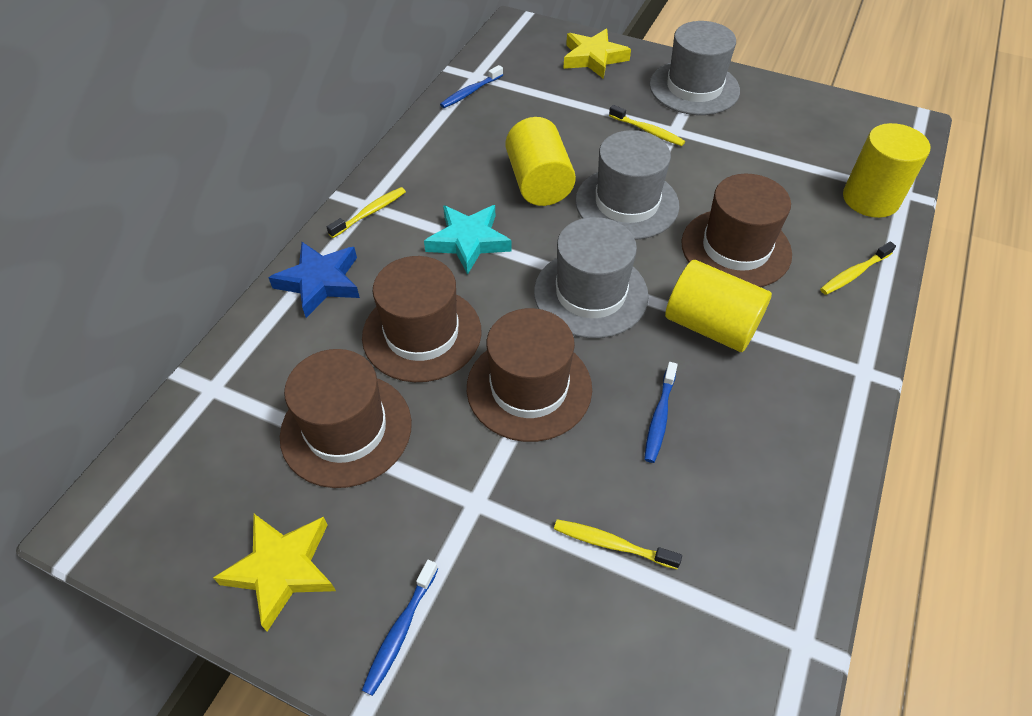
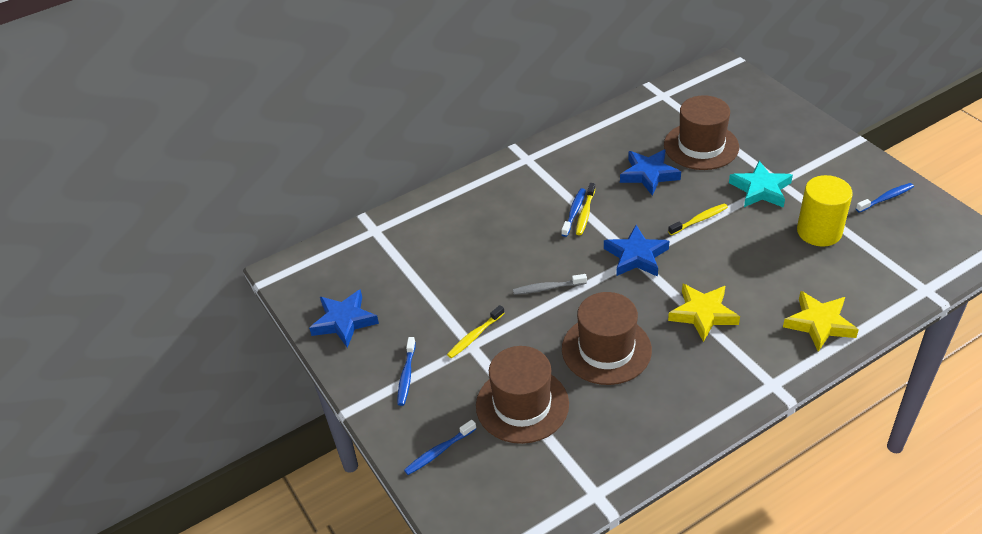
blue star: [268,242,360,318] = 1 -> [309,289,379,348] [604,225,669,277] [620,149,681,196] = 3
blue toothbrush: [362,560,438,696] [440,65,503,108] [644,362,678,463] = 3 -> [397,337,416,406] [404,420,476,475] [561,188,586,237] [856,183,914,213] = 4
brown hat: [280,349,412,488] [362,256,481,382] [467,308,592,442] [681,174,792,287] = 4 -> [476,346,569,444] [562,292,652,385] [664,95,739,170] = 3
grey hat: [534,217,649,338] [575,130,679,240] [649,21,740,115] = 3 -> none = 0
grey toothbrush: none = 0 -> [513,274,587,295] = 1
yellow cylinder: [505,117,576,206] [665,260,772,352] [843,123,930,218] = 3 -> [797,175,853,246] = 1
yellow toothbrush: [327,187,406,238] [554,519,682,569] [609,105,685,146] [820,242,896,295] = 4 -> [447,305,504,358] [576,183,595,235] [668,203,728,235] = 3

